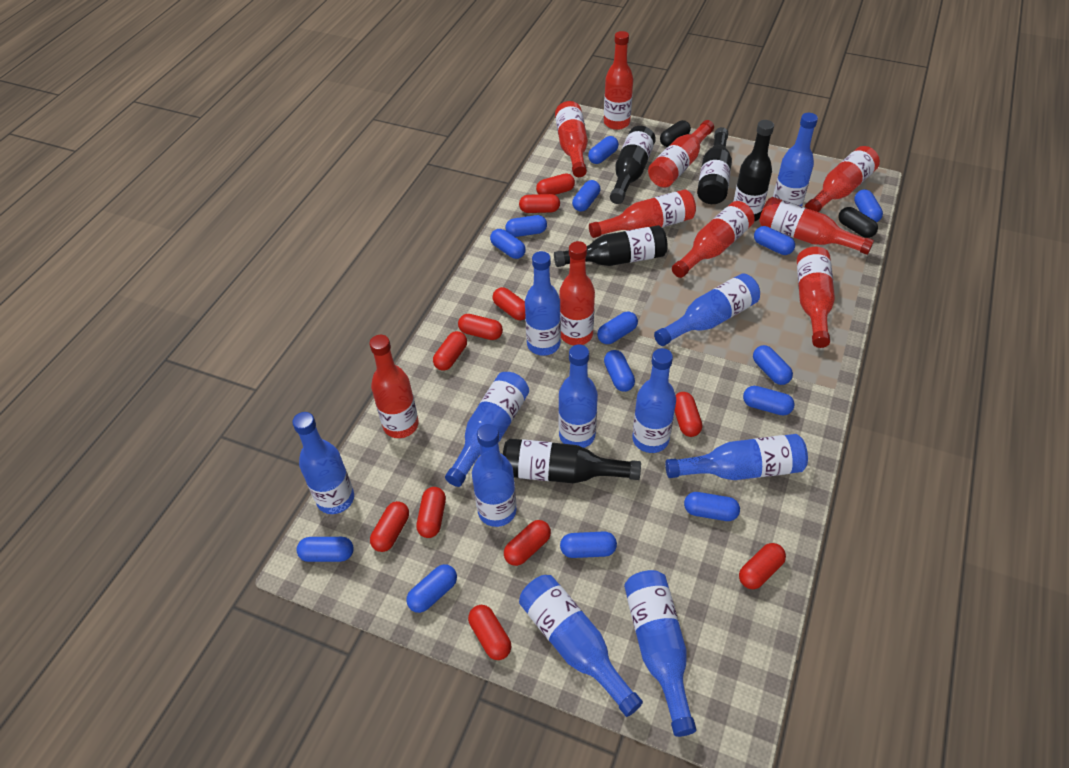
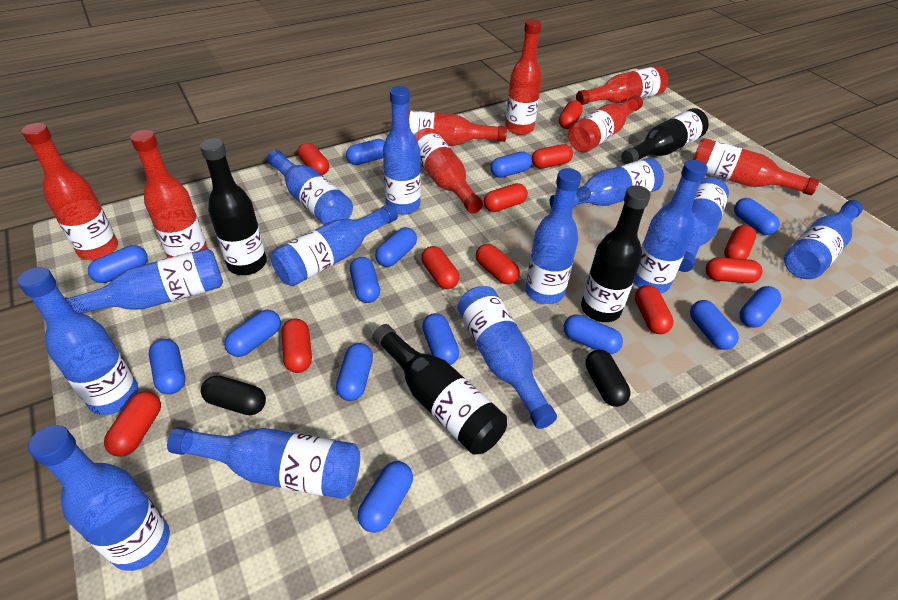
black bottle: [503,438,641,483] [554,225,668,267] [610,126,656,204] [697,127,732,204] [733,120,774,221] = 5 -> [200,138,267,275] [373,324,507,454] [581,185,651,322] [621,108,709,164] = 4
blue bottle: [292,412,354,514] [445,372,529,487] [472,424,517,527] [519,575,643,717] [525,251,561,356] [558,344,598,448] [624,570,697,737] [632,348,676,453] [654,274,760,346] [665,434,808,480] [773,113,818,206] = 11 -> [18,267,138,415] [28,425,170,571] [64,248,223,314] [167,427,360,499] [267,150,353,225] [271,204,398,286] [383,86,421,214] [457,286,557,429] [525,168,581,304] [550,158,664,208] [634,160,708,293] [678,177,729,272] [784,200,863,279] = 13
red bottle: [369,335,419,438] [555,101,588,177] [560,241,595,345] [589,189,696,238] [604,31,633,130] [648,120,714,188] [672,201,755,278] [759,197,874,255] [797,247,835,348] [805,146,880,212] = 10 -> [22,123,118,260] [130,130,208,258] [409,111,507,146] [415,128,483,213] [505,19,542,135] [568,95,643,152] [576,66,668,105] [693,138,819,195] = 8

